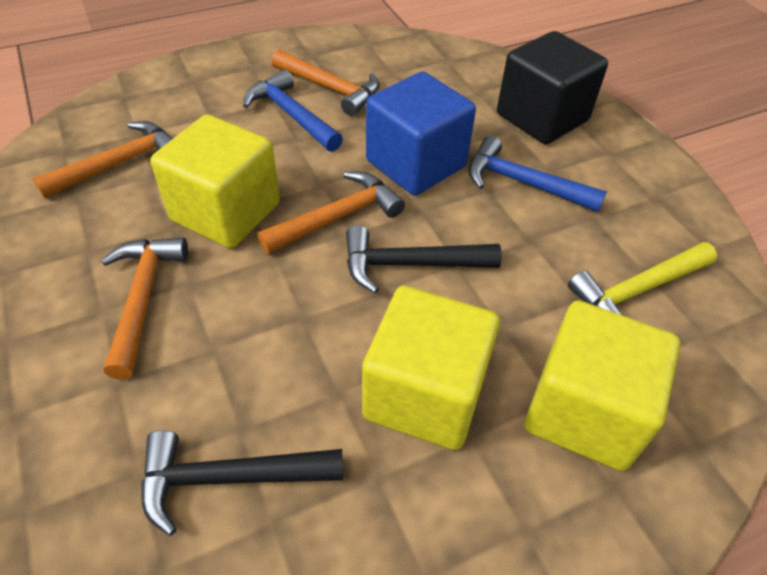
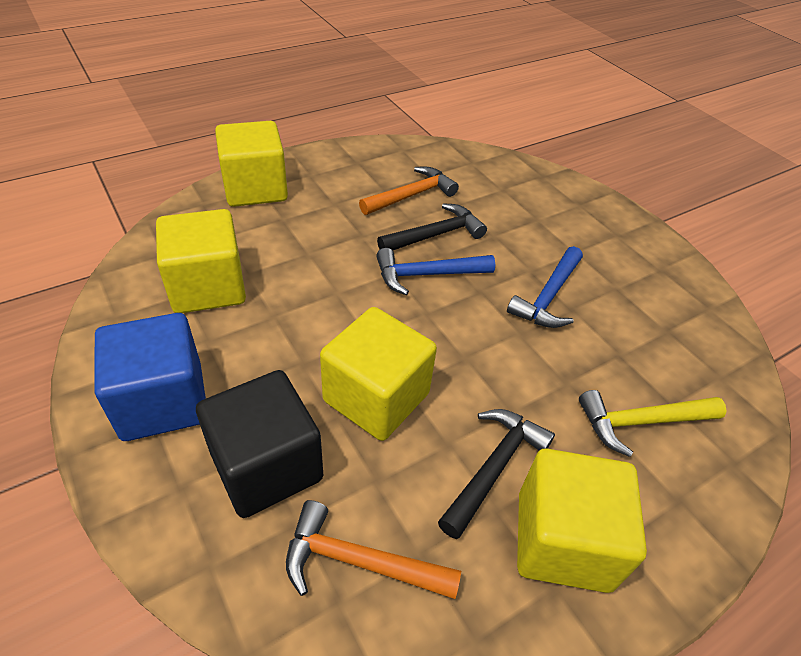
orange hammer: [32,121,173,198] [101,237,188,379] [257,171,405,254] [272,49,380,116] = 4 -> [286,500,461,599] [359,167,459,215] = 2
yellow cube: [150,114,280,248] [362,286,500,450] [525,301,681,471] = 3 -> [156,209,246,313] [215,121,288,207] [320,307,437,441] [517,448,647,593] = 4

